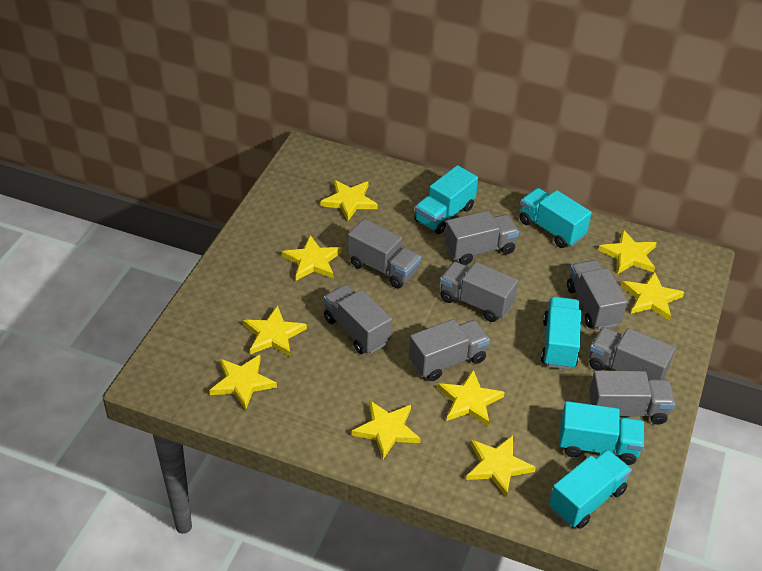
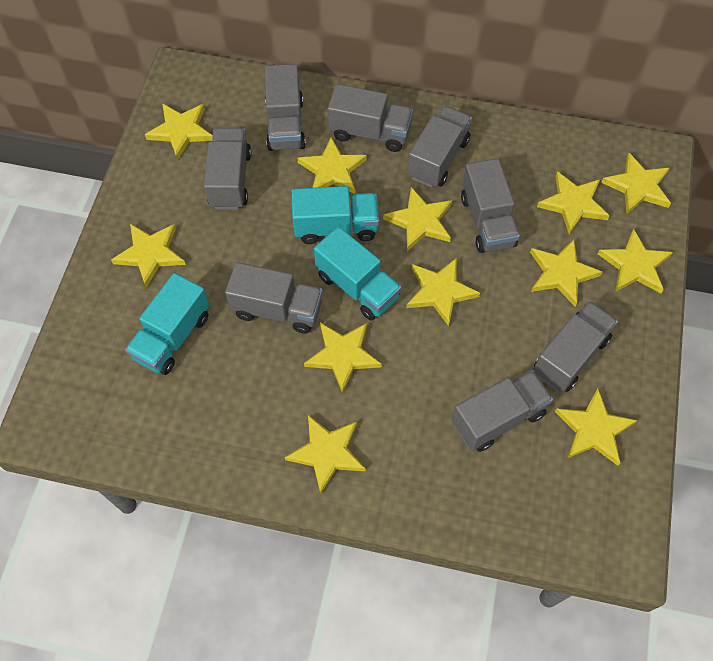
turquoise truck: [414,165,478,234] [519,188,592,248] [541,297,581,369] [549,449,632,529] [559,401,644,465] = 5 -> [125,273,209,375] [291,186,379,244] [314,227,402,320] = 3
yellow star: [209,355,277,410] [243,305,307,356] [282,235,342,280] [321,180,378,221] [352,401,421,459] [438,370,505,426] [466,435,536,497] [598,230,657,274] [622,272,684,321] = 9 -> [111,224,186,288] [145,103,213,160] [285,415,366,494] [297,137,366,194] [304,323,382,393] [383,187,452,251] [406,258,480,326] [530,239,602,306] [537,172,610,234] [555,388,637,466] [598,229,673,293] [601,153,671,214] = 12

